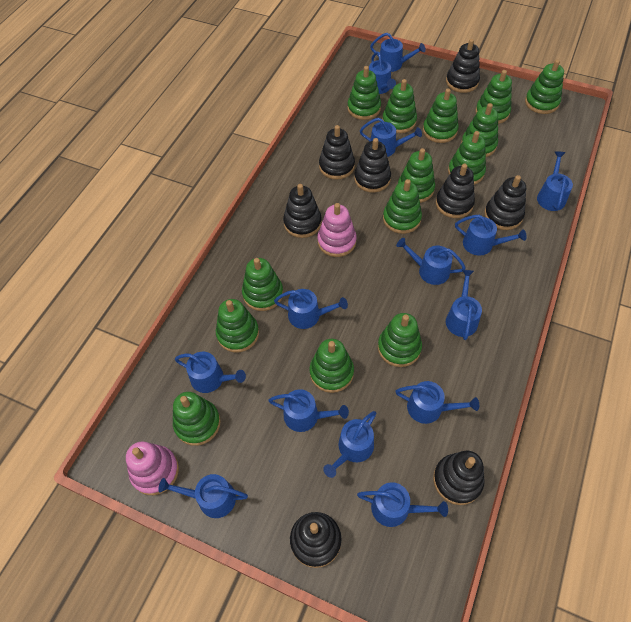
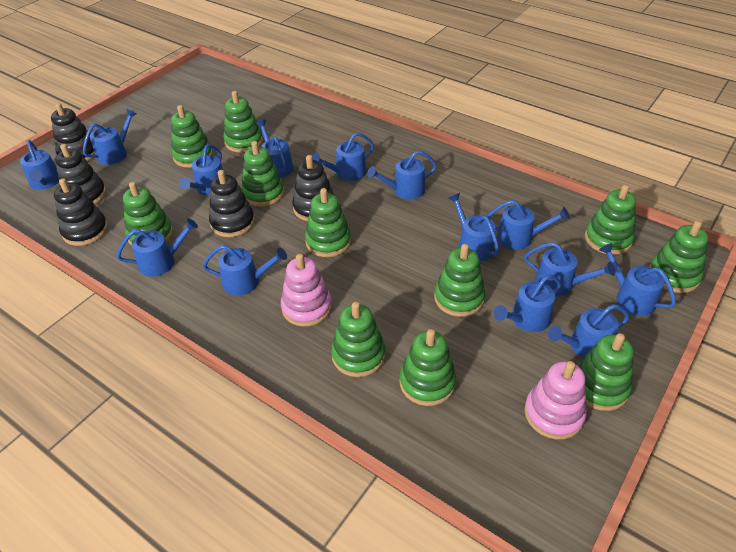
black stacking toy: [283,184,322,238] [290,512,341,568] [319,125,355,180] [354,138,391,193] [433,451,485,505] [436,164,475,218] [446,39,480,93] [485,175,526,230] = 8 -> [51,103,95,161] [54,178,108,246] [55,144,106,205] [209,170,255,237] [292,155,334,221] = 5
green stacking toy: [173,392,221,446] [216,299,259,352] [242,258,283,311] [310,339,354,393] [347,66,381,120] [378,313,422,367] [382,79,417,133] [383,179,422,234] [398,148,435,203] [423,89,459,143] [448,131,486,185] [461,103,498,157] [476,70,512,124] [525,59,564,114] = 14 -> [123,182,173,246] [171,105,213,168] [223,91,263,153] [241,141,284,207] [305,188,351,257] [331,302,386,377] [399,329,456,406] [434,244,486,317] [577,333,634,411] [585,185,636,255] [649,221,708,293] = 11

